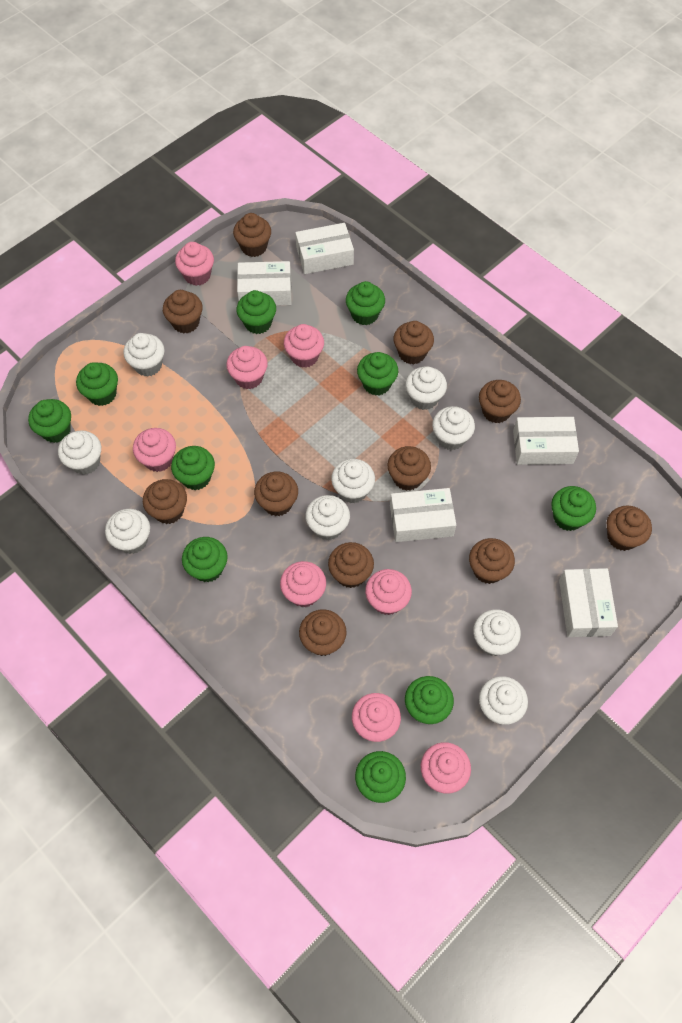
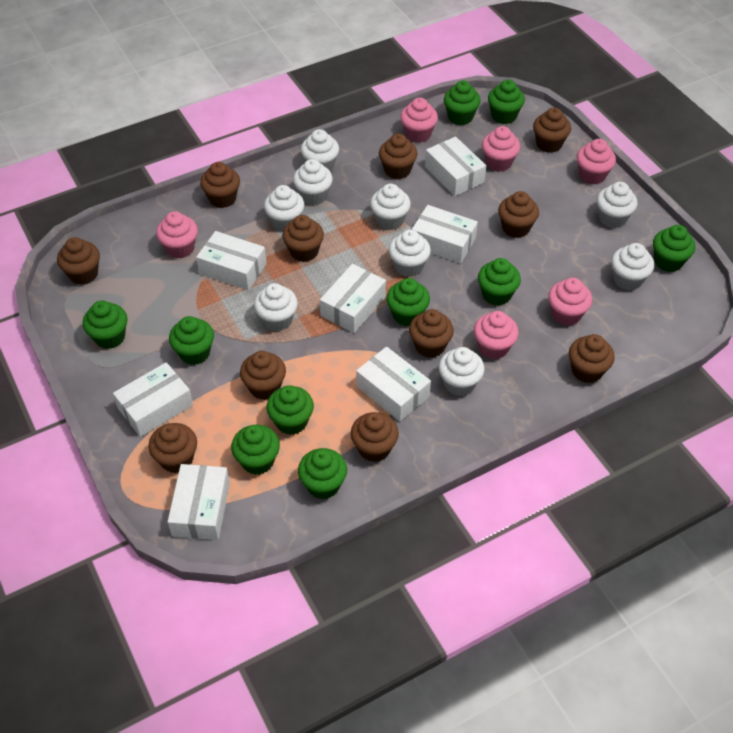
pink cupcake: [133,428,176,472] [175,242,214,286] [226,346,268,389] [280,561,326,607] [284,324,324,368] [352,693,401,742] [365,569,412,615] [421,742,471,794] = 8 -> [156,211,198,259] [400,98,438,143] [474,311,519,359] [482,126,520,172] [548,278,592,326] [577,139,616,185] = 6
white box: [237,261,292,306] [295,223,354,274] [390,488,456,542] [513,417,579,465] [559,568,618,637] = 5 -> [113,362,193,437] [168,464,230,540] [196,231,267,290] [320,264,386,333] [356,347,431,421] [412,205,478,264] [425,137,486,196] = 7

